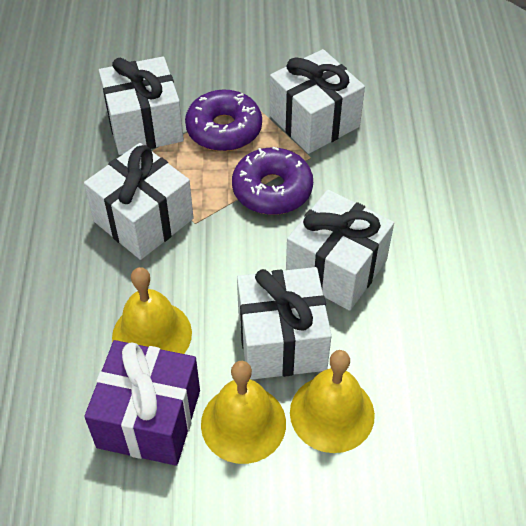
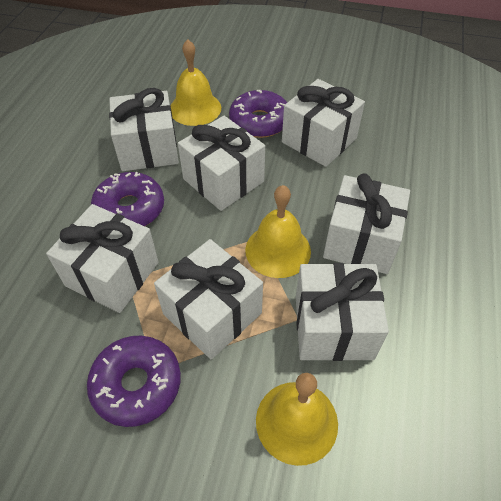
purple donut: [185,90,262,151] [232,146,313,215] = 2 -> [87,336,181,427] [91,172,164,226] [229,90,287,138] = 3
purple gift: [84,340,200,466] = 1 -> none = 0
white gift: [84,143,194,260] [99,56,184,155] [237,267,332,380] [270,49,365,154] [286,189,394,311] = 5 -> [46,204,159,313] [109,88,179,171] [154,239,263,360] [178,116,265,211] [282,79,365,167] [296,263,389,361] [323,173,410,274] = 7

